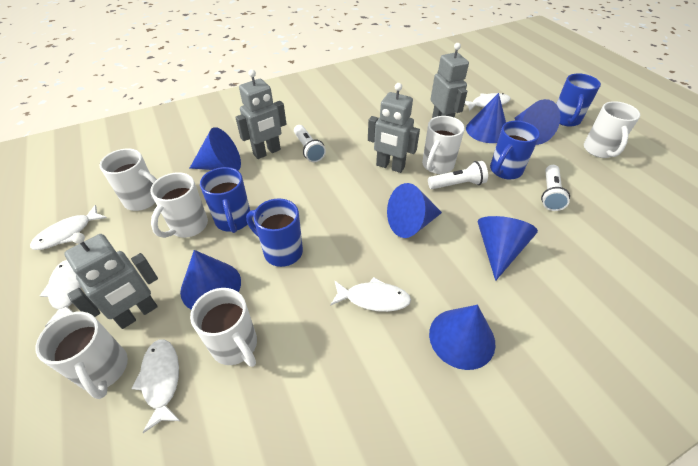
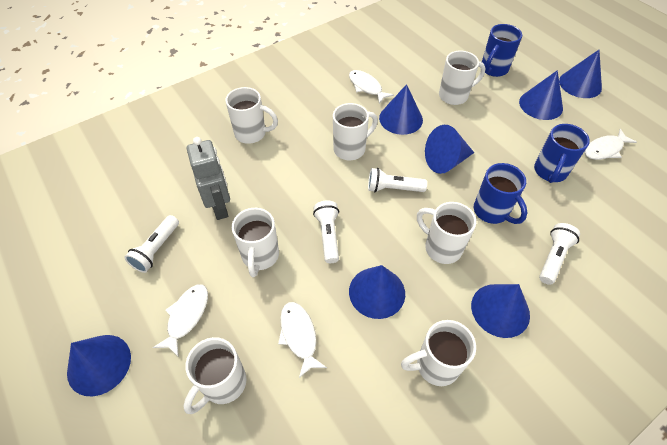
blue mug: [200,167,250,233] [246,198,303,267] [490,121,540,179] [556,73,601,127] = 4 -> [474,163,527,224] [482,24,522,77] [534,124,590,183] = 3
grey robot: [64,232,158,329] [235,69,286,159] [368,83,420,173] [430,43,469,118] = 4 -> [187,137,230,220] = 1
white fish: [30,205,107,250] [40,260,82,327] [131,339,180,433] [330,277,411,312] [465,93,511,111] = 5 -> [153,284,208,357] [278,302,327,378] [349,70,394,104] [585,129,637,160] = 4
white flashlight: [294,125,326,162] [428,161,488,189] [541,165,570,211] = 3 -> [124,215,179,273] [313,201,339,263] [368,168,427,192] [539,223,580,285] = 4
white mug: [36,312,128,399] [100,149,157,211] [150,172,208,238] [190,288,257,367] [422,116,465,174] [584,101,640,158] = 6 -> [183,337,247,414] [226,87,278,144] [232,208,279,277] [333,103,378,160] [401,320,476,386] [417,202,476,264] [439,51,485,105] = 7

